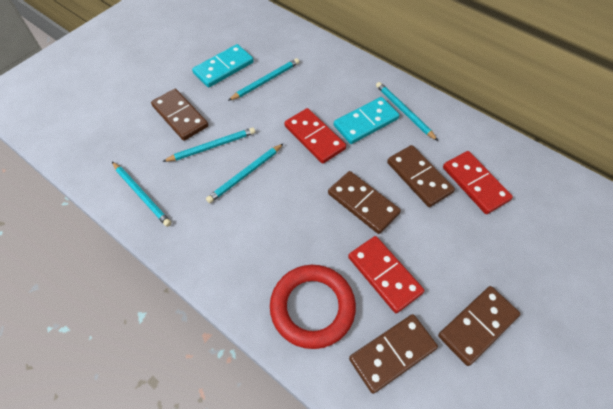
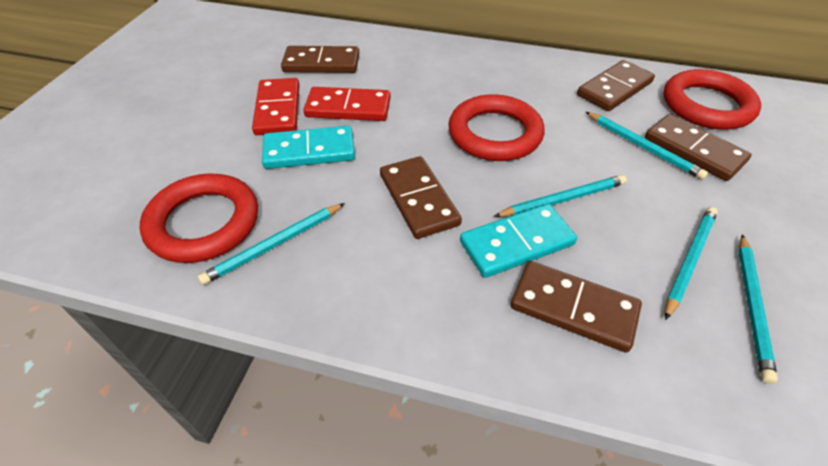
red domino: [284,108,346,164] [348,236,424,313] [443,151,513,214] = 3 -> [252,78,300,135] [303,87,391,121] = 2
red ring: [270,265,356,349] = 1 -> [140,173,258,263] [449,94,544,161] [663,69,761,130] = 3

